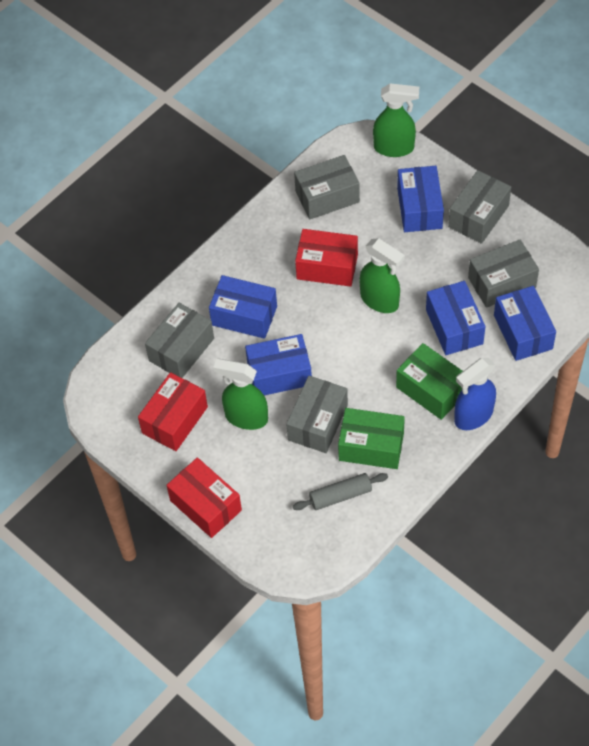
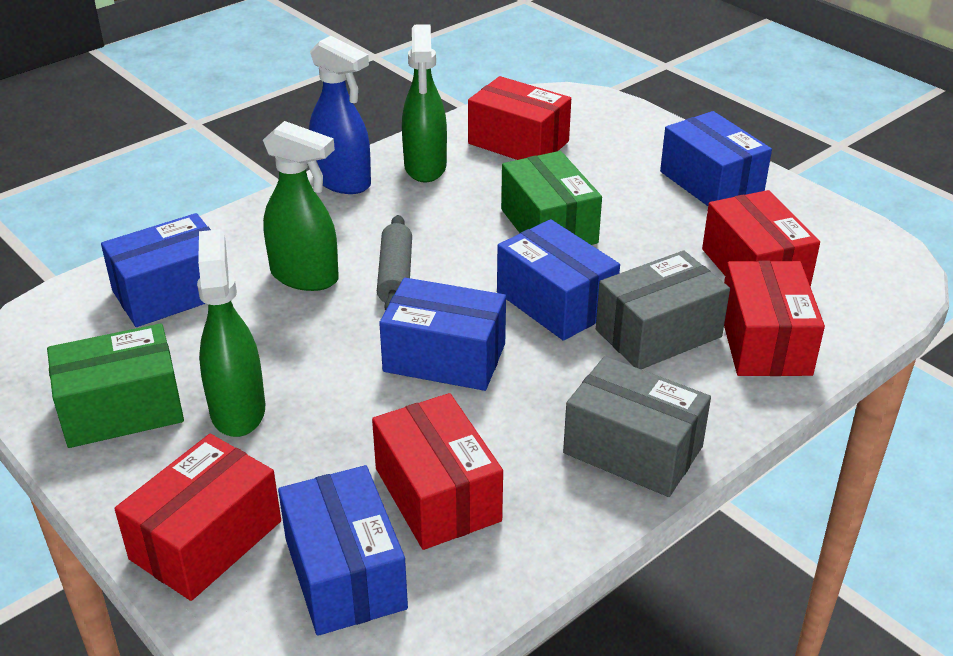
grey box: [145,303,214,378] [286,376,348,453] [294,155,360,219] [448,170,511,244] [468,239,539,308] = 5 -> [563,356,711,497] [596,251,730,369] = 2
red box: [138,372,208,451] [166,457,242,538] [295,229,358,287] = 3 -> [114,434,281,601] [372,393,503,550] [468,76,571,160] [702,190,820,287] [724,261,825,376] = 5

